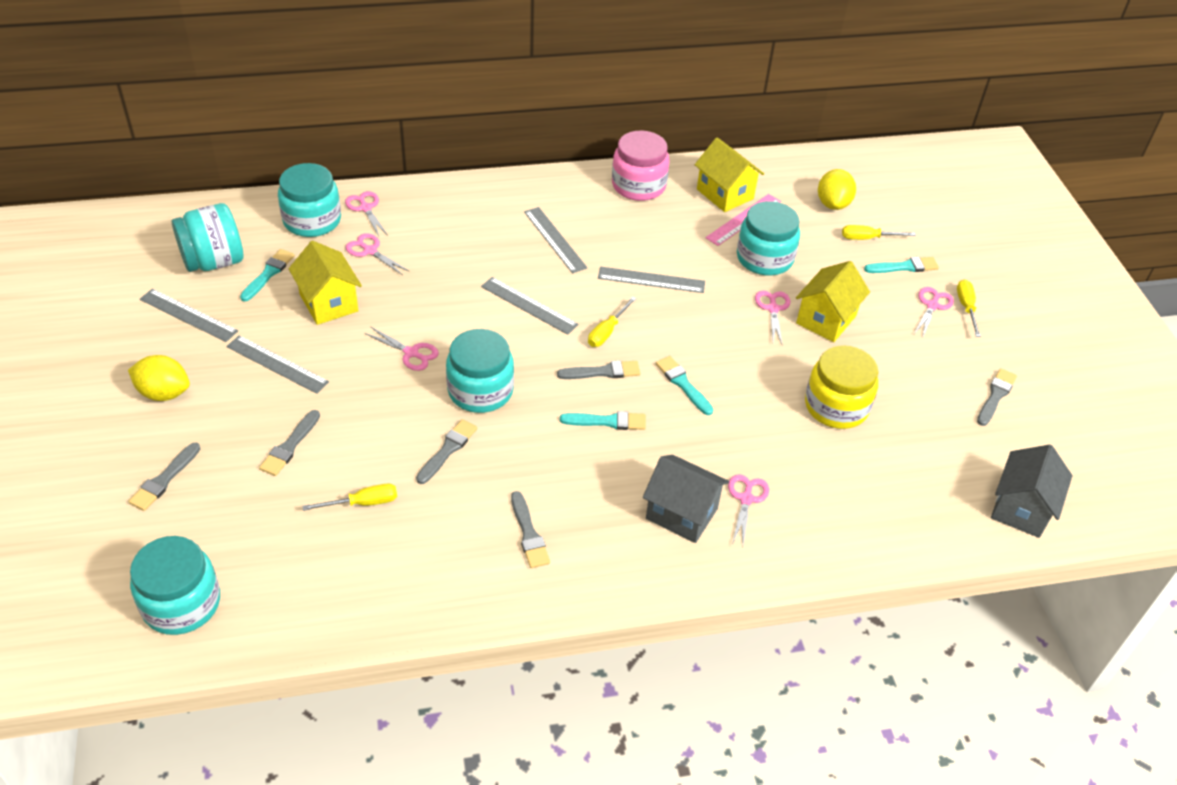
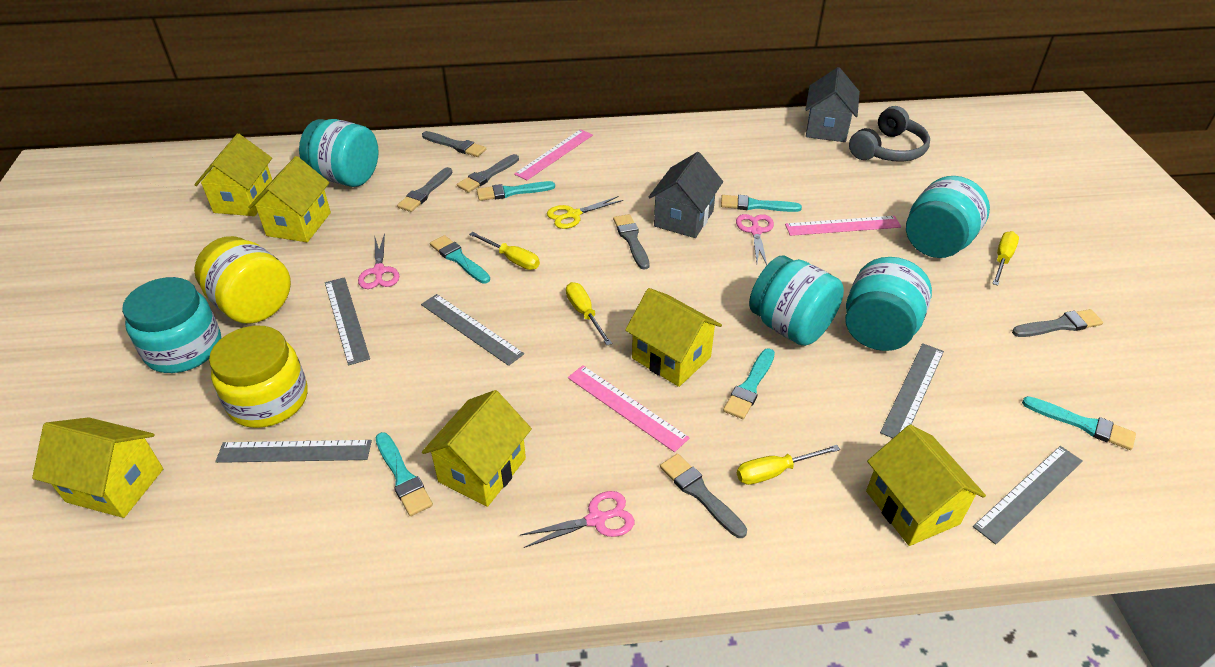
grey headphones: none = 0 -> [849,106,930,162] = 1
pink jar: [612,130,670,201] = 1 -> none = 0
pink ruler: [705,194,781,246] = 1 -> [514,129,593,180] [568,365,690,452] [785,216,901,236] = 3
pink scissors: [345,191,388,236] [346,233,410,275] [364,327,439,371] [728,474,769,545] [755,291,790,344] [914,287,954,337] = 6 -> [358,233,399,289] [521,491,634,548] [736,214,774,265] = 3
turquoise brush: [240,249,295,301] [560,411,646,430] [656,356,713,415] [864,257,939,273] = 4 -> [375,432,433,516] [430,235,490,283] [477,181,555,201] [721,195,802,212] [723,348,775,419] [1022,396,1136,450] = 6
yellow house: [289,241,362,325] [695,137,764,212] [796,261,870,342] = 3 -> [32,417,163,518] [194,133,272,216] [248,156,331,242] [422,390,532,507] [625,288,722,387] [866,424,986,546] = 6
yellow jar: [805,345,878,429] = 1 -> [194,236,291,324] [209,326,308,428] = 2
yellow lemon: [128,355,190,401] [818,169,856,210] = 2 -> none = 0
yellow scissors: none = 0 -> [547,196,623,229] = 1

